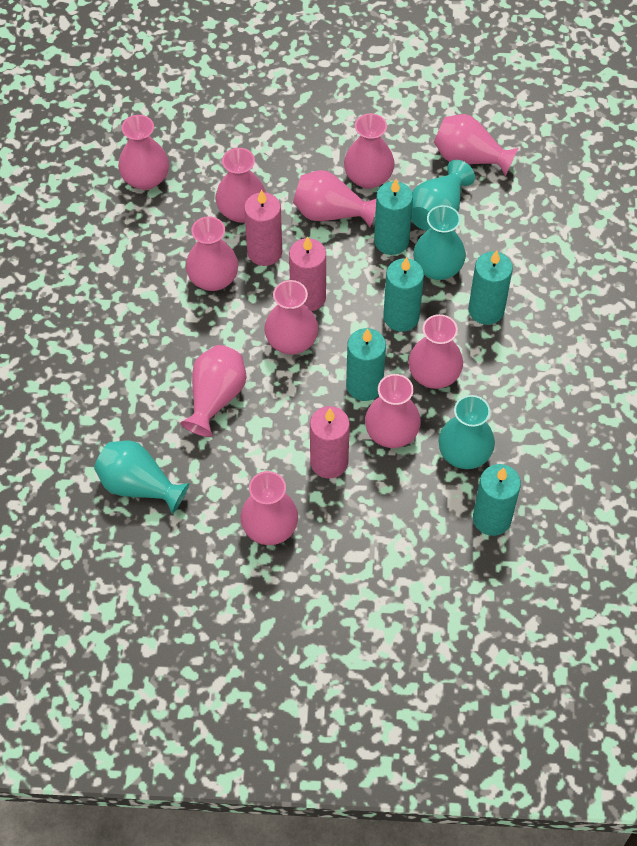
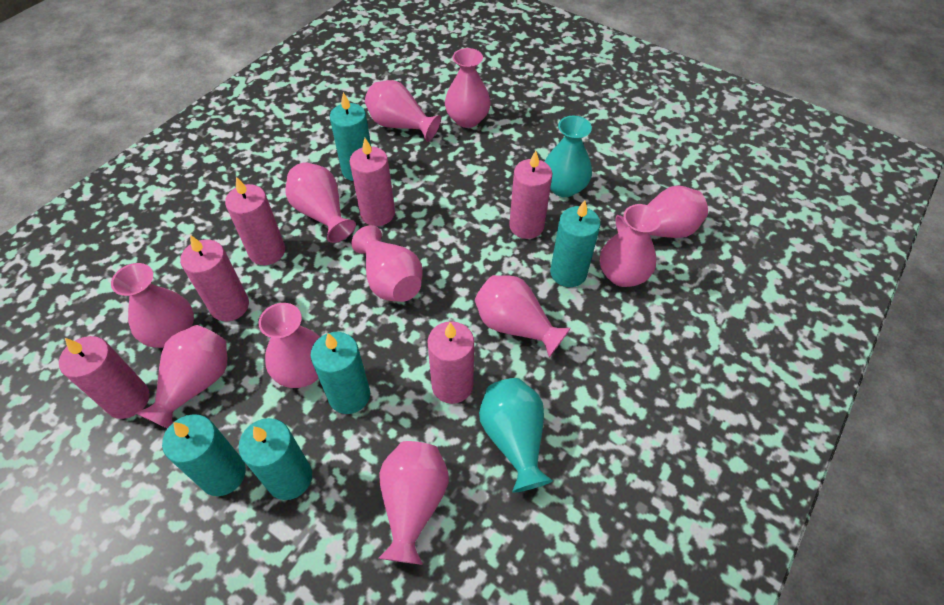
pink candle: [244,190,282,266] [289,236,326,311] [310,406,350,478] = 3 -> [59,336,150,419] [180,235,249,321] [225,177,285,265] [350,138,395,226] [427,321,474,404] [509,151,552,239] = 6
turquoise vase: [94,441,189,514] [411,160,475,231] [413,205,466,280] [438,395,495,469] = 4 -> [479,378,553,493] [544,116,592,197] = 2

